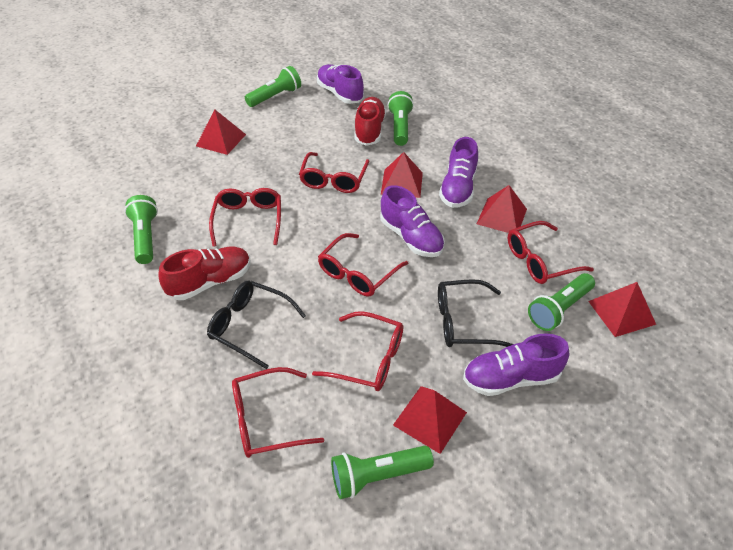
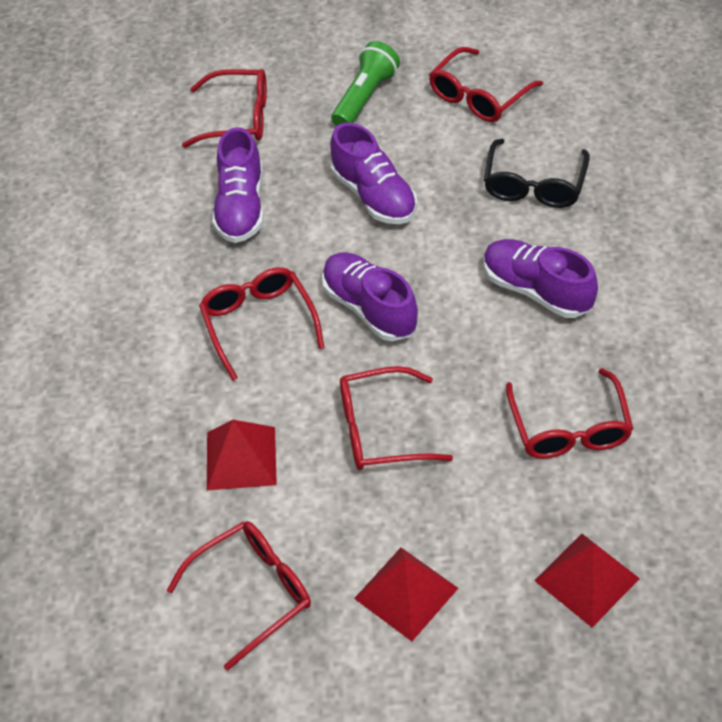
black glasses: [207,281,306,369] [438,279,513,347] = 2 -> [484,139,590,208] = 1
green flashlight: [124,195,158,264] [245,66,301,107] [331,446,434,499] [388,91,414,146] [528,273,595,331] = 5 -> [331,41,400,126] = 1
red pyramid: [196,109,246,155] [381,152,423,198] [393,386,467,454] [477,185,527,233] [588,282,656,337] = 5 -> [207,420,277,490] [354,548,458,641] [534,534,640,628] = 3
red shoe: [158,247,251,300] [354,97,386,146] = 2 -> none = 0

